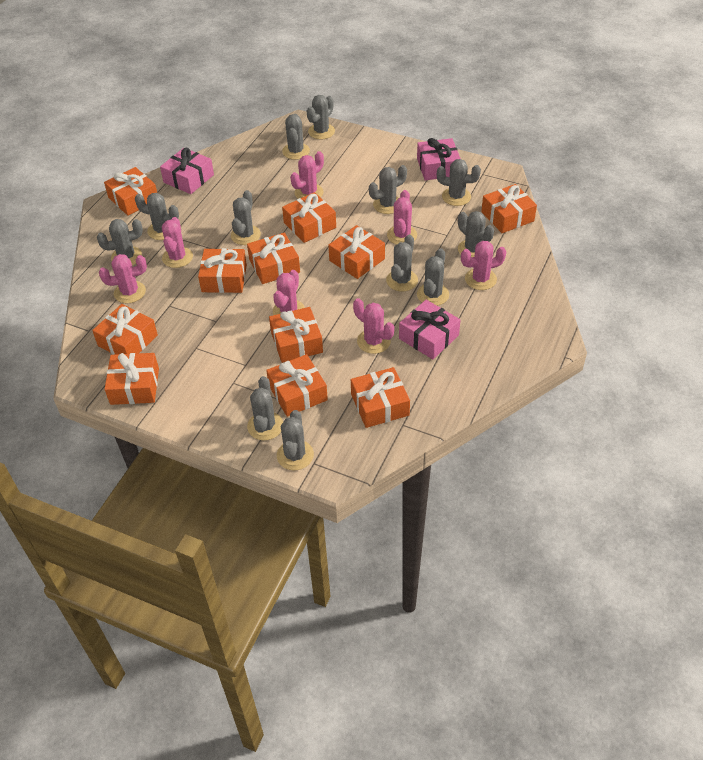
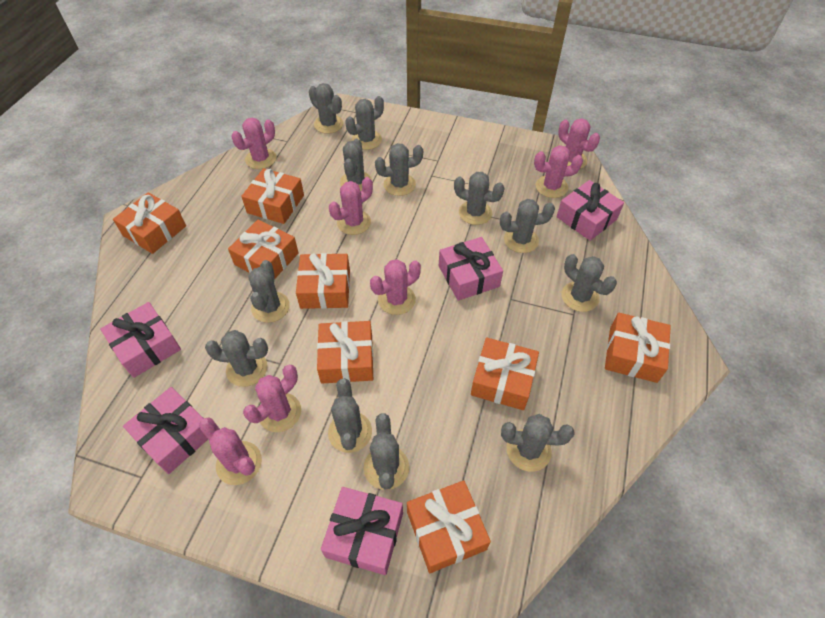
orange gift: [92,304,158,355] [104,167,157,216] [104,353,159,405] [198,248,247,293] [247,233,300,284] [266,354,328,417] [269,307,323,363] [282,192,336,243] [328,225,385,279] [351,367,410,428] [481,184,537,233] = 11 -> [113,192,186,254] [228,220,299,278] [241,168,304,224] [296,253,350,309] [317,321,373,383] [407,480,491,573] [471,338,539,410] [605,313,671,383] = 8
pink gift: [160,148,214,194] [399,300,461,359] [417,138,461,180] = 3 -> [100,302,181,378] [123,387,208,474] [321,487,403,575] [439,237,503,301] [557,180,624,241] = 5

